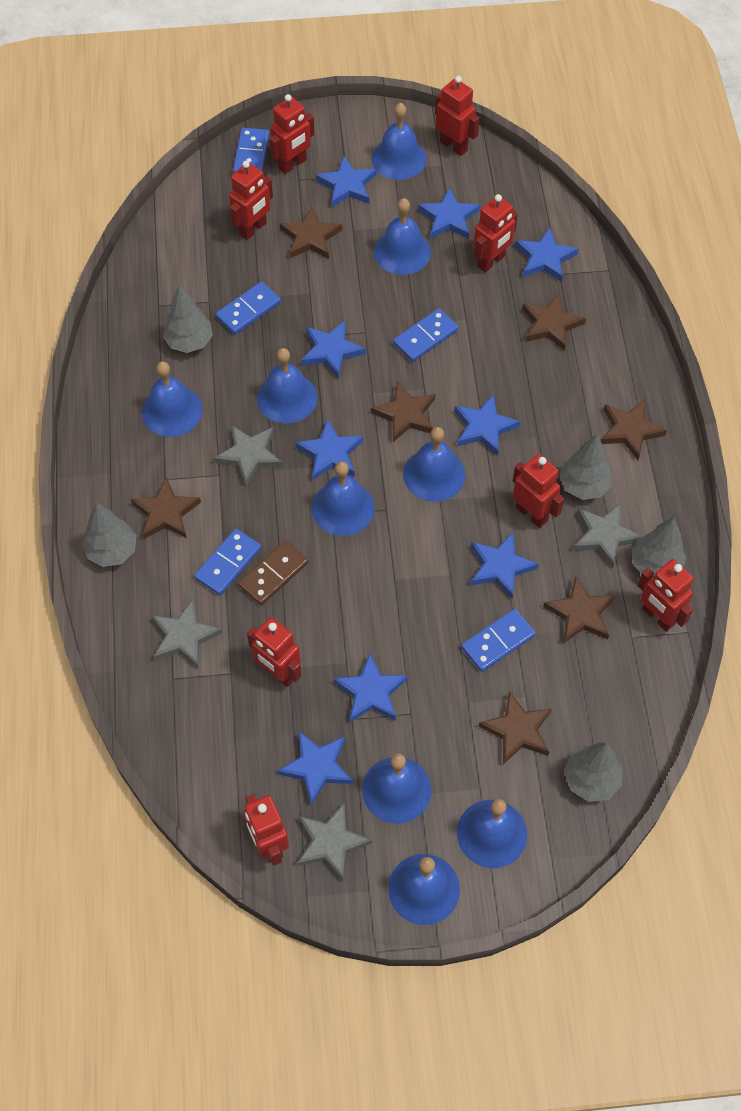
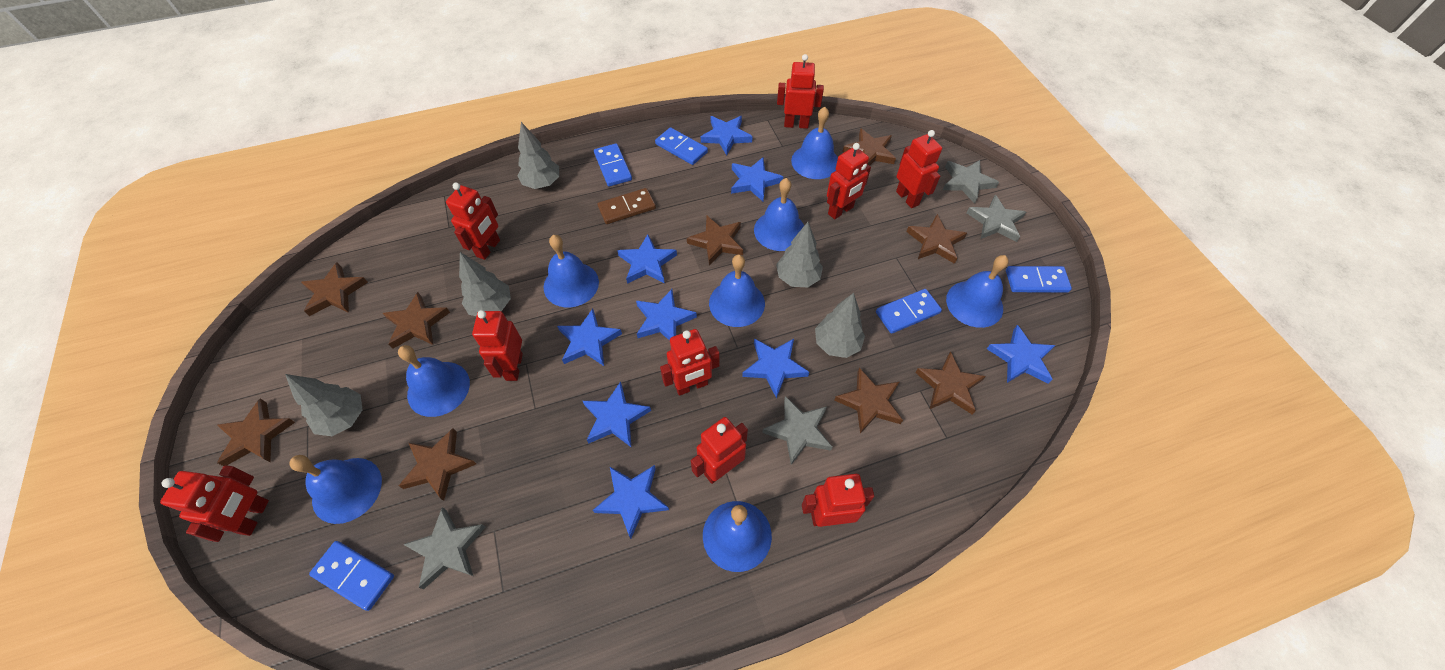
blue bell: [142,361,203,437] [257,348,317,424] [312,461,375,536] [362,754,432,824] [372,103,427,180] [374,198,431,275] [388,854,460,925] [403,427,465,502] [457,799,527,868] = 9 -> [289,455,382,524] [398,345,470,417] [544,235,599,307] [703,501,772,572] [709,254,765,327] [754,178,804,251] [791,107,838,179] [946,255,1009,328] = 8
brown star: [131,477,201,540] [280,207,342,259] [371,382,435,442] [479,691,552,764] [522,293,586,351] [543,576,615,643] [601,400,667,460] = 7 -> [217,399,295,466] [301,262,368,316] [382,292,450,349] [399,428,476,501] [687,216,743,265] [834,368,903,434] [843,128,896,166] [906,214,967,264] [915,351,986,415] = 9
red robot: [229,161,273,240] [244,794,289,866] [247,617,301,687] [269,94,314,174] [435,76,480,156] [473,194,518,273] [513,454,564,528] [637,559,694,632] = 8 -> [160,465,269,542] [446,183,500,260] [472,310,523,381] [660,329,720,396] [691,417,748,484] [777,54,824,129] [802,474,874,527] [827,143,871,219] [896,130,942,208] = 9

